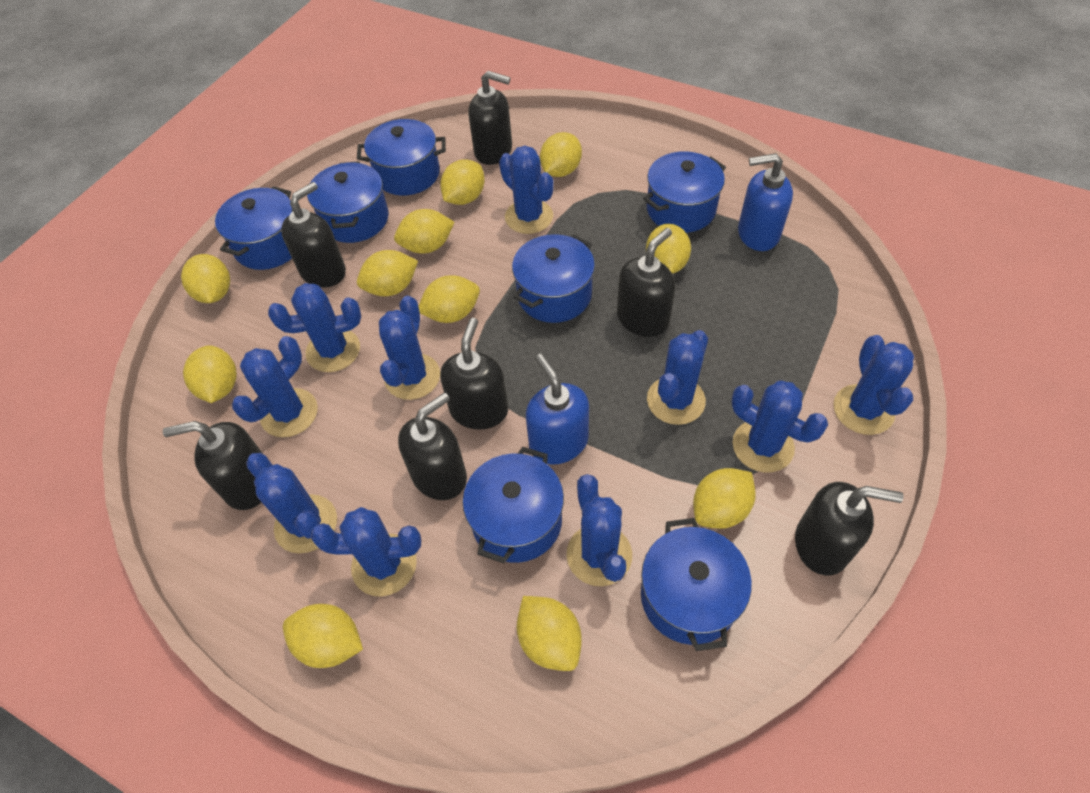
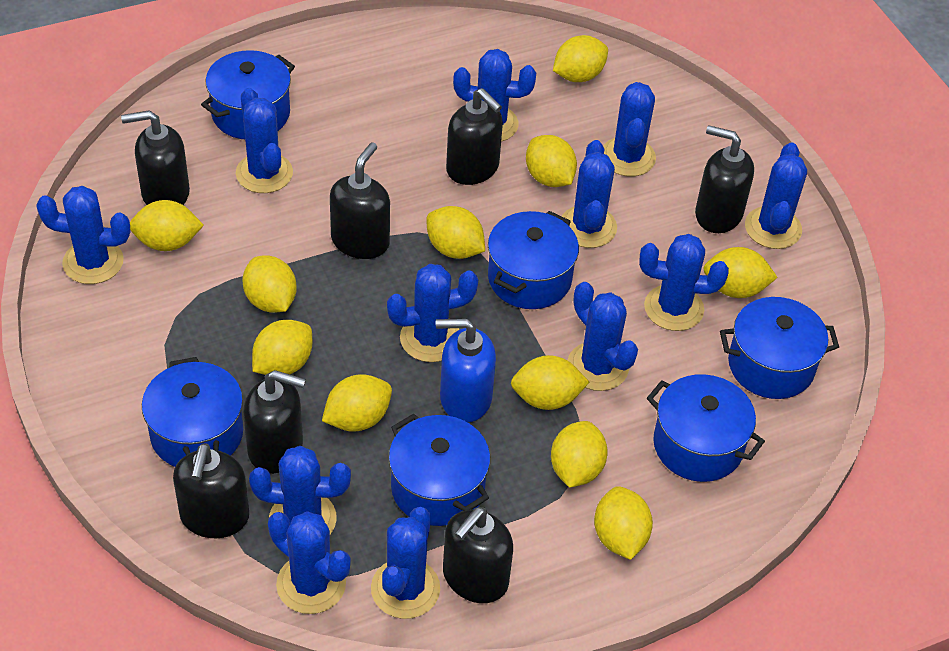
blue cactus: [232,336,318,437] [246,453,337,553] [268,283,361,372] [311,507,421,597] [379,296,440,400] [499,146,554,234] [566,474,632,586] [647,330,708,425] [731,381,828,473] [833,335,914,435] = 10 -> [36,186,130,284] [236,88,293,193] [249,446,351,534] [268,511,351,614] [371,507,440,619] [387,264,478,362] [453,49,536,142] [562,140,617,248] [568,282,638,391] [603,82,656,176] [639,234,729,331] [745,142,807,249] = 12
blue pot: [215,186,293,270] [307,161,389,243] [357,119,446,196] [463,447,564,563] [512,234,595,323] [641,518,752,651] [643,151,726,233] = 7 -> [142,357,243,467] [201,50,295,139] [389,414,490,526] [488,211,579,309] [647,374,765,482] [720,297,839,399] = 6
blue soap dispenser: [526,354,589,465] [738,153,793,251] = 2 -> [436,318,496,422] = 1

